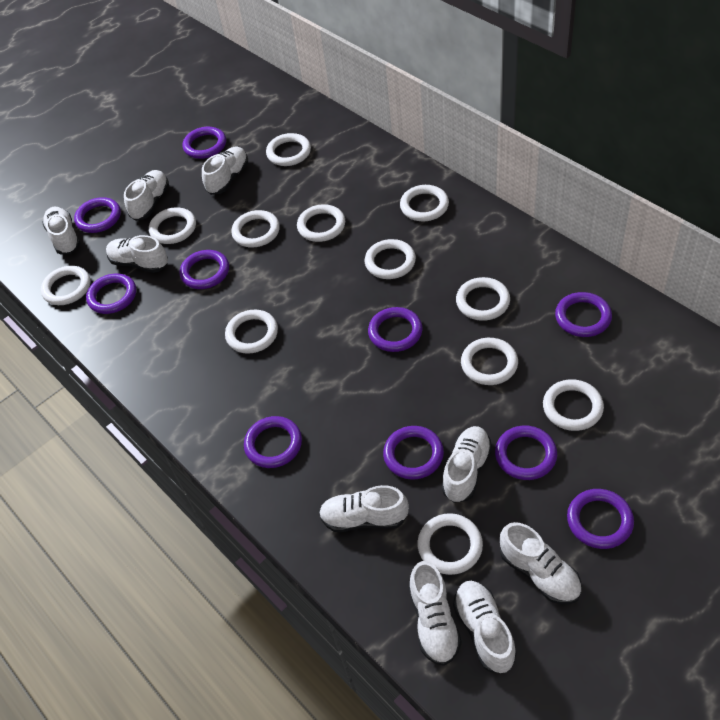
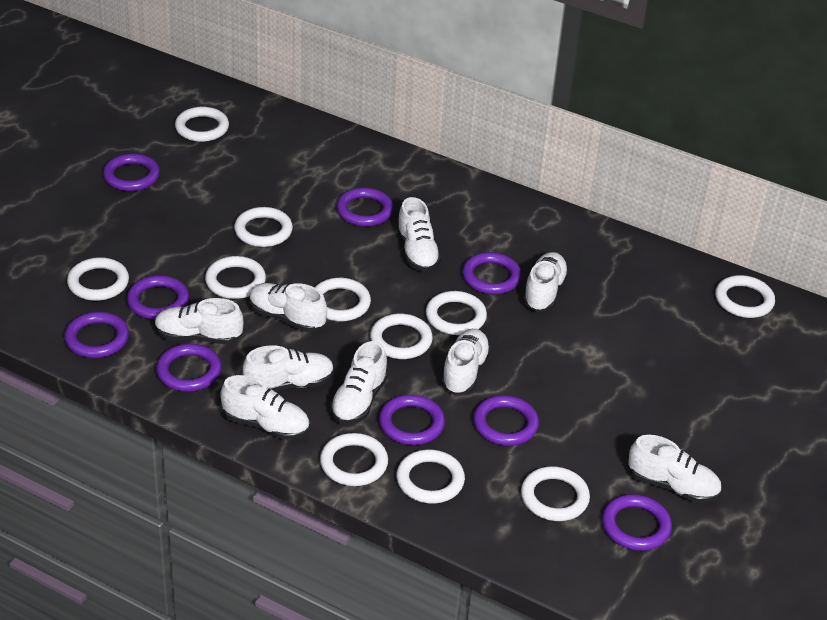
purple ring: [74,197,121,233] [86,273,136,314] [180,250,229,289] [183,127,226,159] [244,416,302,468] [368,307,422,352] [383,426,444,480] [495,426,557,480] [555,292,612,337] [567,489,634,549] = 10 -> [64,312,129,358] [103,153,160,191] [127,275,189,319] [156,344,222,392] [337,187,393,226] [379,395,445,445] [462,252,522,294] [473,395,539,446] [602,494,672,551] = 9
white ring: [41,266,90,305] [149,207,196,244] [225,309,278,354] [232,210,280,248] [266,133,311,166] [297,204,345,242] [365,239,416,279] [400,185,449,221] [417,513,483,575] [456,277,510,321] [461,338,518,385] [543,379,604,431] = 12 -> [67,257,129,301] [175,107,229,142] [205,256,266,299] [234,207,293,247] [314,278,371,321] [320,433,388,486] [370,314,433,359] [396,450,465,503] [426,291,487,335] [521,466,590,521] [715,275,775,318] = 11

